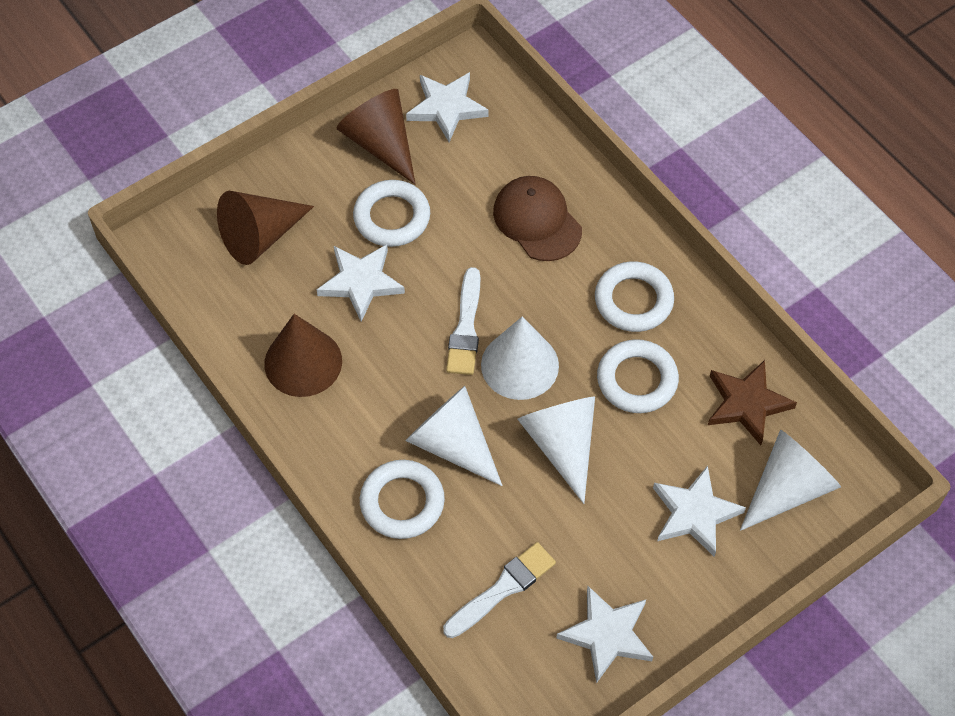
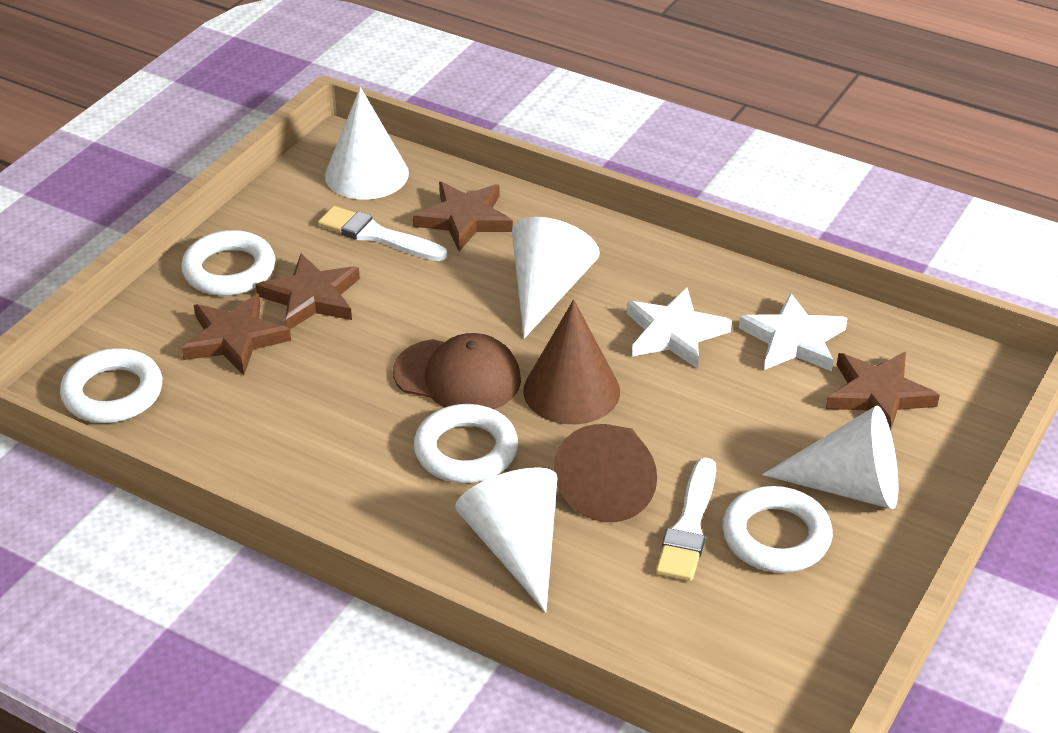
brown cone: [217,191,314,265] [264,314,342,397] [337,89,416,185] = 3 -> [523,299,620,424] [554,424,657,522] = 2
brown star: [708,360,797,445] = 1 -> [182,294,291,375] [256,254,360,329] [413,182,513,251] [826,352,940,431] = 4
white star: [317,244,405,322] [406,72,489,142] [556,586,653,683] [653,465,746,557] = 4 -> [627,288,732,369] [739,293,848,371] = 2

